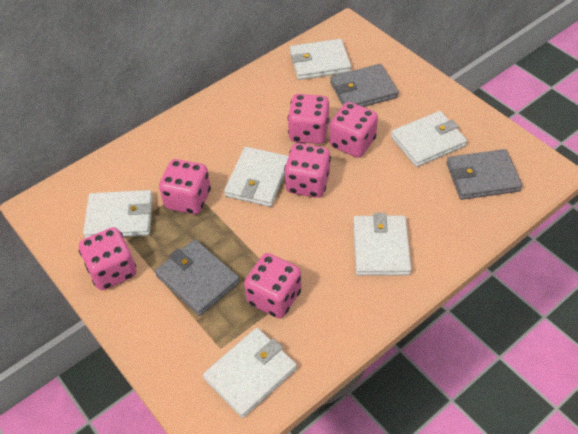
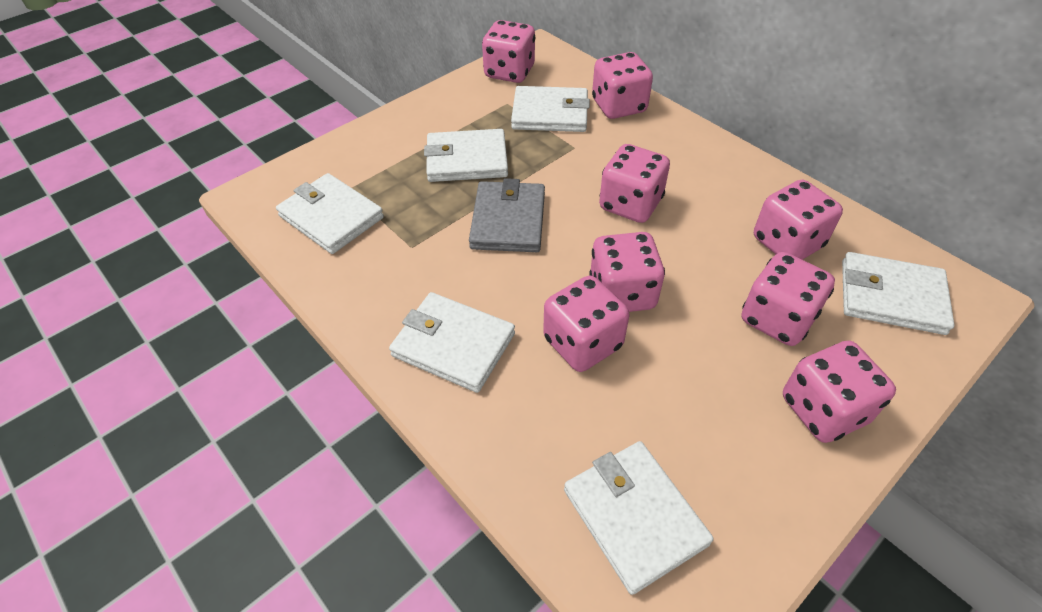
grey wallet: [155,239,240,316] [330,64,399,107] [446,149,523,200] = 3 -> [469,178,545,252] = 1
pink dice: [79,227,137,290] [159,159,211,214] [244,253,301,318] [284,143,331,198] [288,94,330,144] [330,102,378,158] = 6 -> [482,20,535,83] [543,276,630,372] [589,232,665,312] [592,52,653,119] [599,144,670,223] [742,252,835,346] [754,180,843,260] [783,341,896,443] = 8

